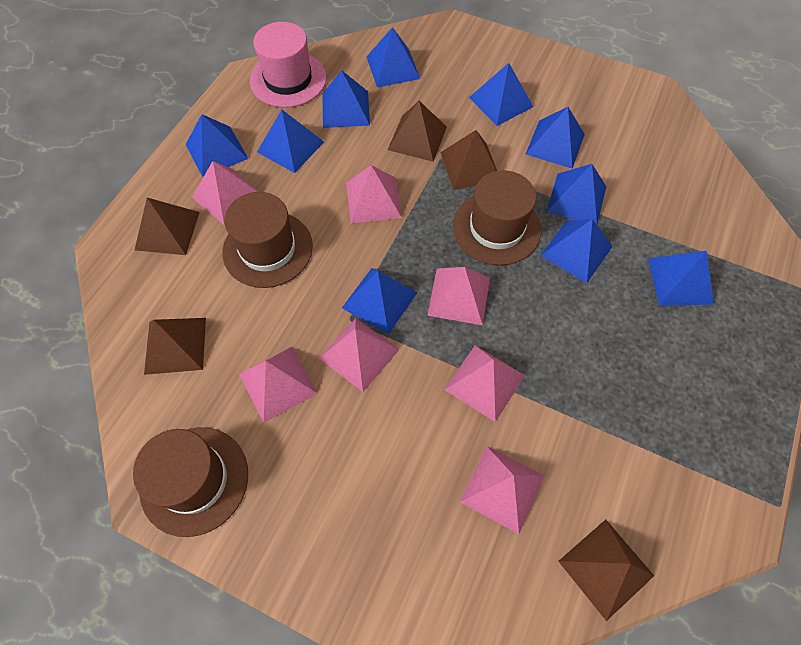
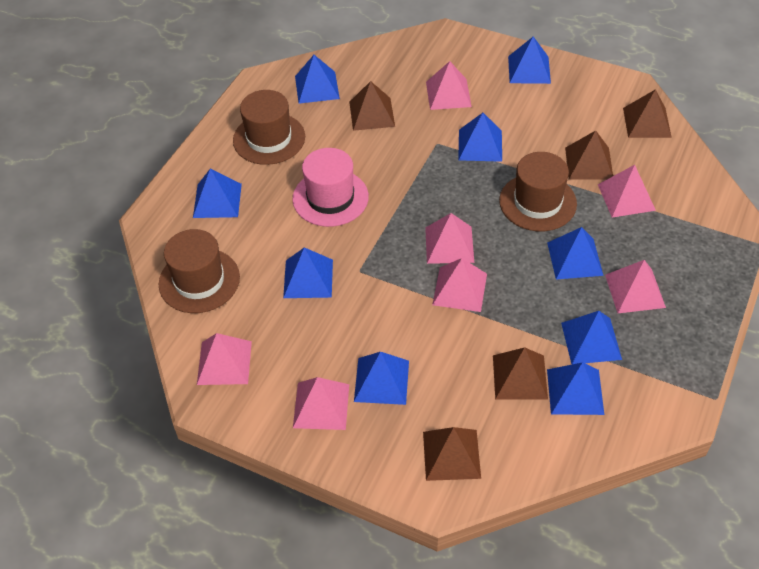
blue pyramid: [185,114,248,177] [257,110,324,173] [322,70,370,128] [342,268,418,334] [366,27,420,87] [469,63,533,126] [526,107,585,169] [540,219,613,283] [547,164,606,224] [648,251,714,306] = 10 -> [193,169,242,218] [283,247,333,298] [295,55,340,104] [354,352,409,405] [458,113,502,162] [508,36,551,84] [547,227,604,279] [547,362,604,415] [561,311,622,364] = 9

